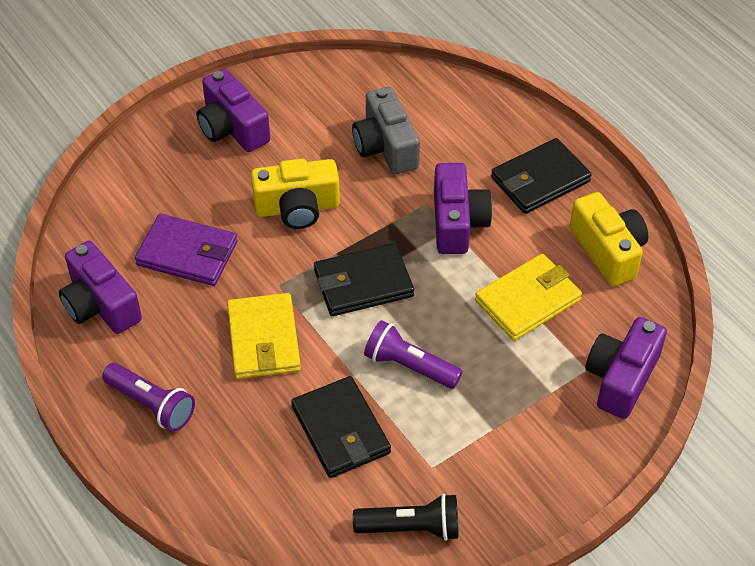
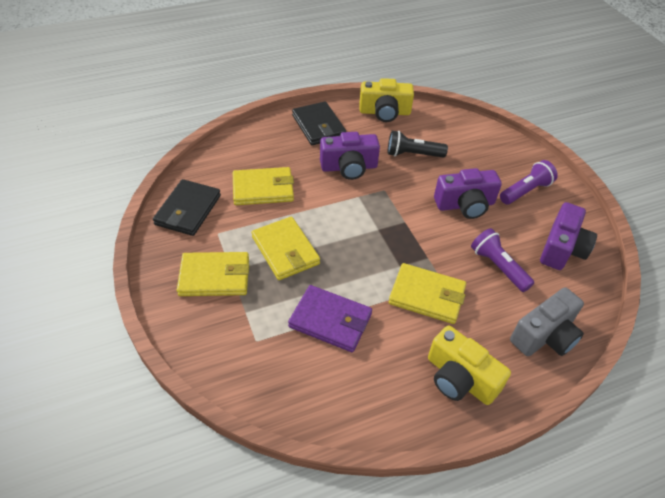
black wallet: [291,376,391,478] [314,243,414,316] [491,138,592,214] = 3 -> [153,179,221,236] [292,101,346,145] = 2
purple camera: [59,241,142,334] [197,69,270,152] [434,163,493,254] [585,317,667,419] = 4 -> [320,132,380,180] [434,168,502,219] [540,202,597,270] = 3
yellow wallet: [227,293,301,379] [475,254,582,341] = 2 -> [177,252,249,296] [233,167,294,205] [252,216,320,280] [389,263,466,324] = 4

